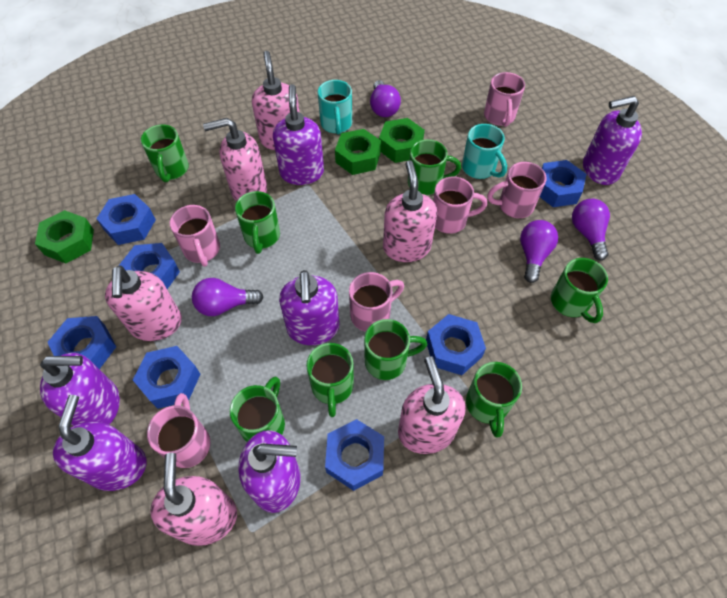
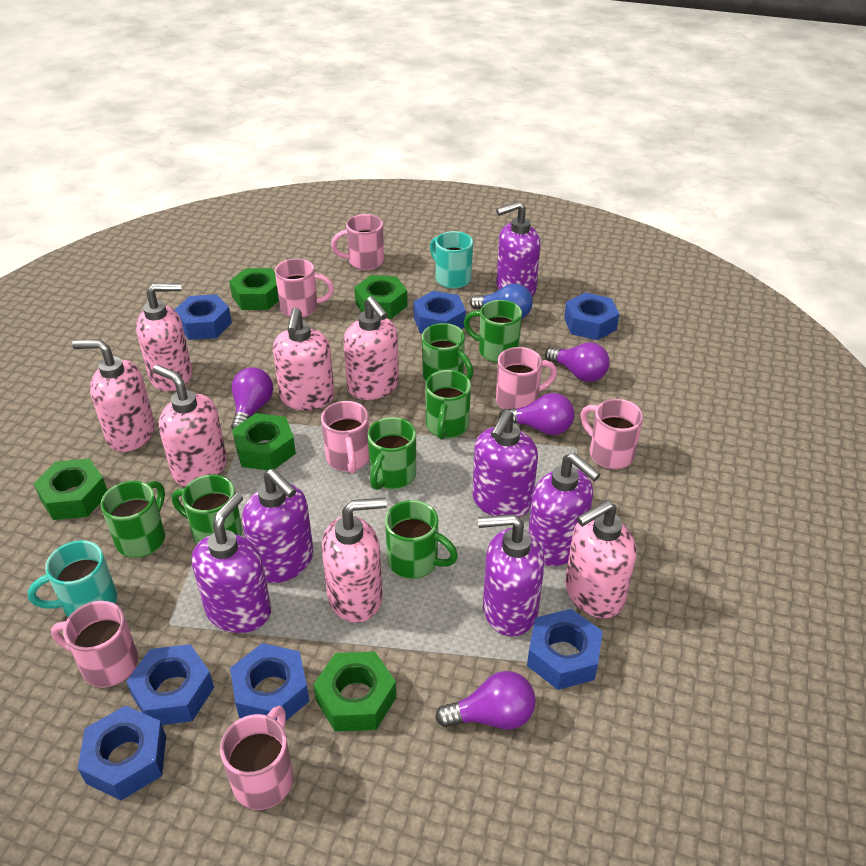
blue light bulb: none = 0 -> [470,284,533,319] = 1
green mug: [141,125,189,182] [229,376,285,442] [235,191,280,254] [306,343,354,417] [364,319,427,380] [408,139,461,195] [466,362,522,438] [551,258,608,323] = 8 -> [101,481,165,558] [172,474,242,545] [367,417,416,490] [385,500,458,579] [422,323,473,381] [425,370,471,440] [464,300,522,363] = 7
green nut: [35,210,94,263] [335,129,381,175] [379,118,425,163] = 3 -> [34,458,108,520] [229,268,279,310] [232,413,296,470] [313,652,396,732] [354,275,407,319] = 5
pink mug: [147,393,210,468] [170,205,220,267] [349,272,404,332] [433,176,487,234] [484,72,525,127] [487,162,546,218] = 6 -> [51,601,138,687] [220,706,293,810] [275,259,334,318] [321,401,369,474] [331,214,384,270] [496,347,557,409] [581,399,643,469] = 7
pink soap dispenser: [105,265,182,341] [150,453,237,546] [203,118,267,202] [252,51,300,150] [383,160,437,262] [398,356,466,454] = 6 -> [72,339,155,452] [136,283,192,391] [153,365,227,487] [273,308,334,410] [321,497,387,623] [343,296,399,400] [565,500,636,618] = 7

